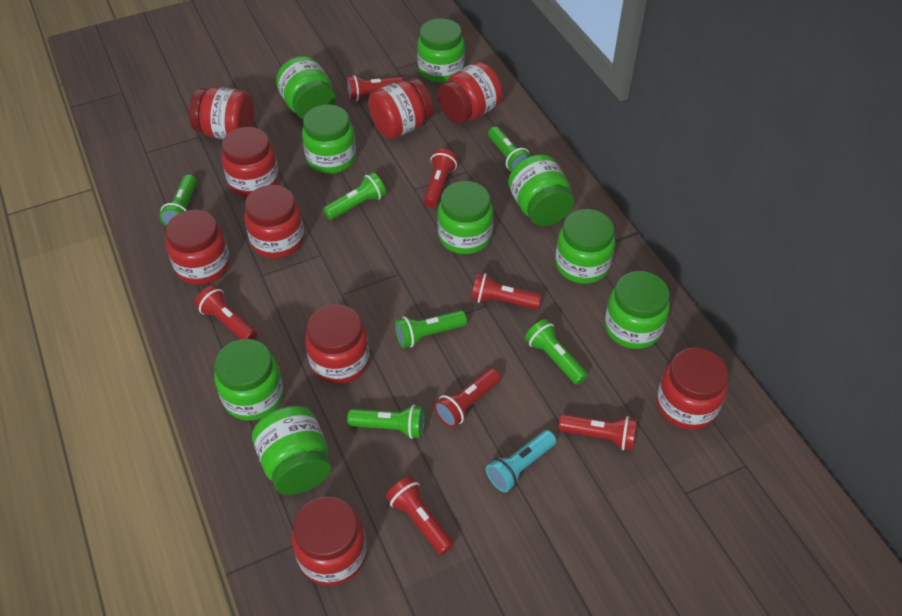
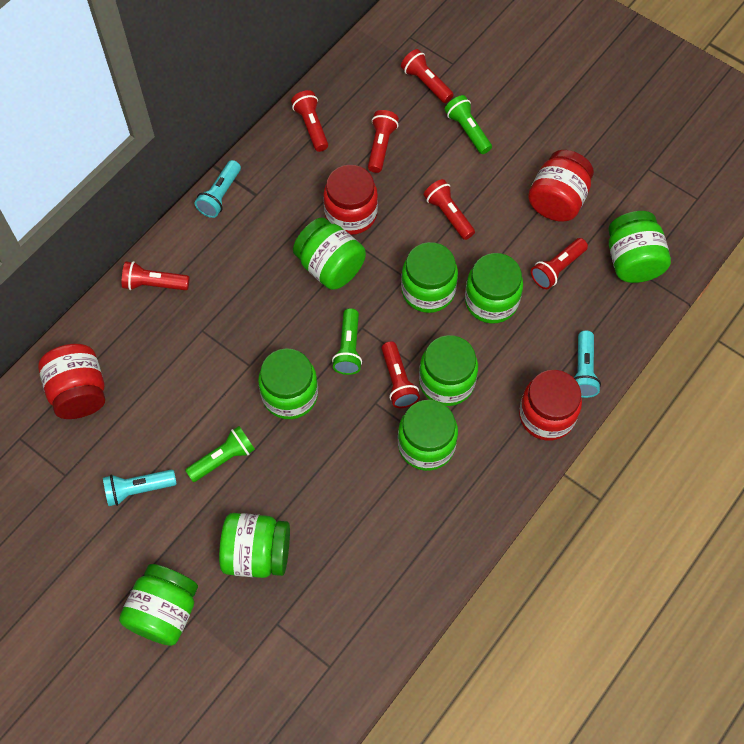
green flashlight: [159,174,197,226] [323,172,386,220] [347,405,425,439] [395,310,467,348] [488,127,531,172] [525,319,588,385] = 6 -> [185,426,255,482] [332,308,362,375] [445,95,492,154] = 3
red jar: [165,210,230,285] [189,87,254,139] [221,127,279,197] [244,185,304,258] [292,497,367,586] [305,304,369,384] [368,78,433,139] [438,62,503,124] [657,347,728,430] = 9 -> [38,344,105,419] [323,165,378,235] [519,370,582,441] [528,150,594,222] = 4
turquoise flashlight: [486,430,556,492] = 1 -> [103,469,177,506] [195,160,241,218] [574,331,601,398] = 3

